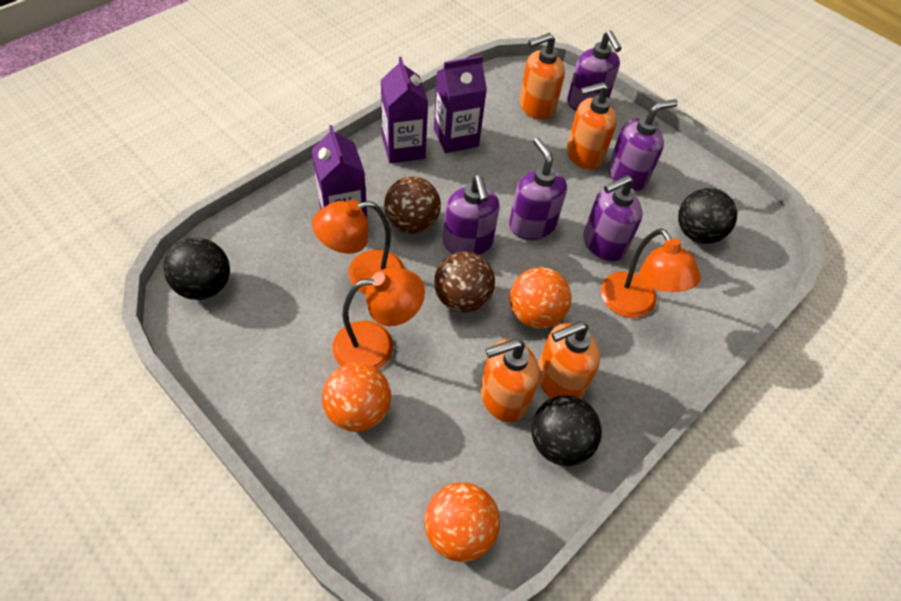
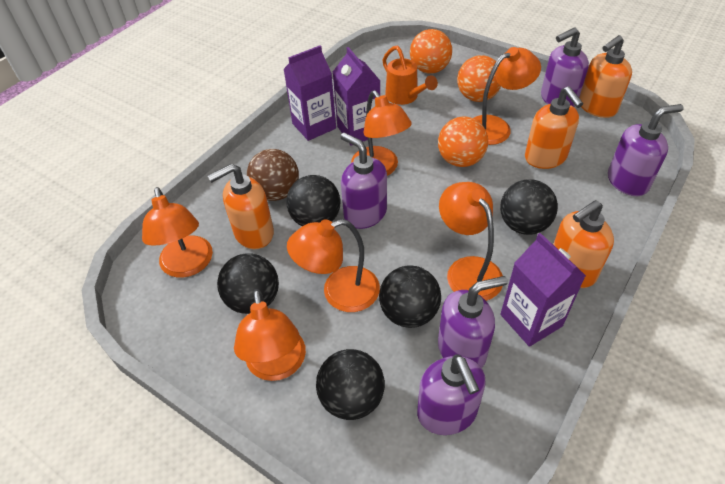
black ball: [164,238,230,300] [531,395,602,466] [678,188,737,244] = 3 -> [217,253,279,314] [286,175,341,226] [316,349,385,420] [379,265,441,328] [500,179,558,235] = 5
brown ball: [384,177,441,234] [434,251,495,312] = 2 -> [247,149,299,201] = 1
orange lamp: [312,199,404,294] [333,267,425,369] [601,228,701,318] = 3 -> [142,187,213,278] [234,289,306,381] [287,219,380,312] [351,91,412,176] [439,182,503,301] [473,47,541,145] = 6
orange watering can: none = 0 -> [383,46,438,105] = 1

